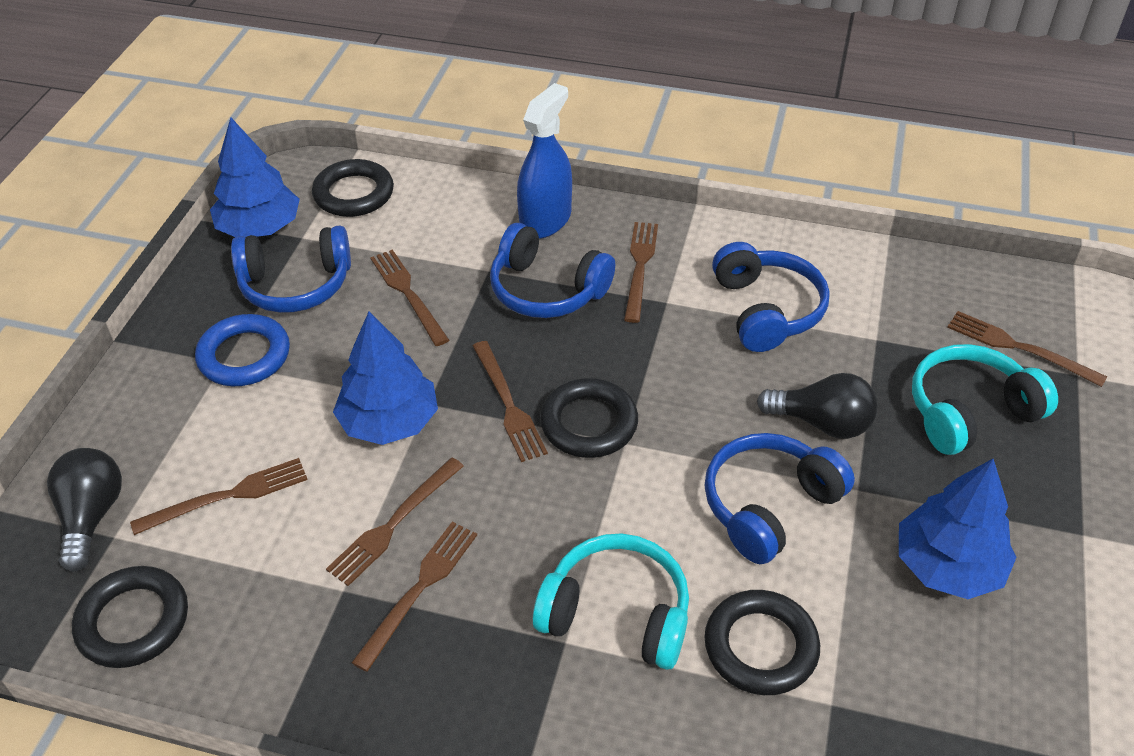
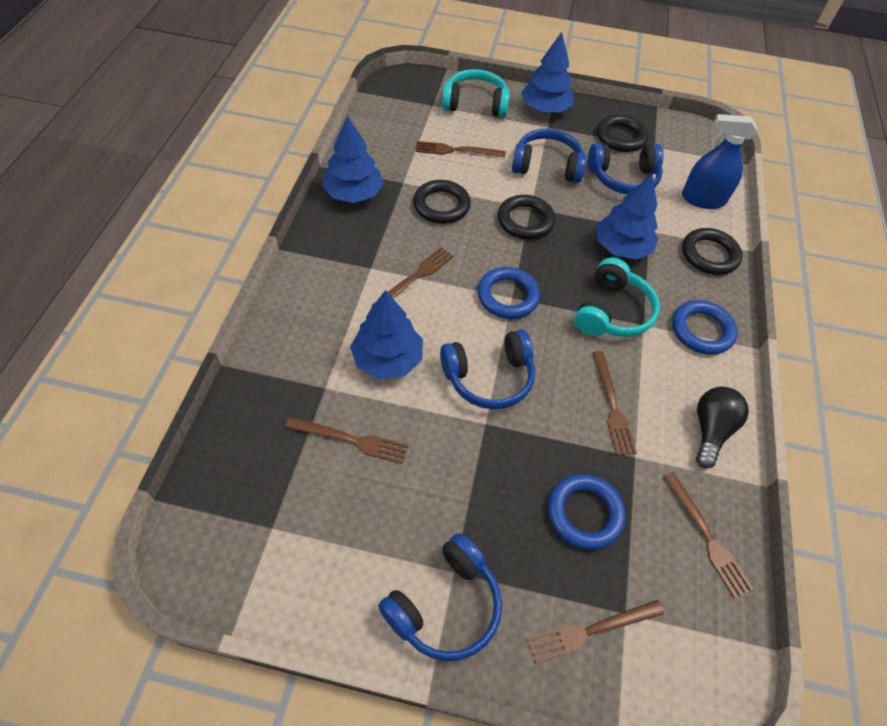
black light bulb: [47,448,122,572] [757,373,878,439] = 2 -> [696,387,749,469] = 1
blue ring: [195,314,290,386] = 1 -> [477,267,540,319] [548,474,626,550] [672,300,738,355] = 3
blue tree: [210,117,300,237] [333,312,438,445] [899,459,1017,599] = 3 -> [322,115,384,203] [350,290,423,379] [521,32,574,113] [596,174,658,260] = 4
brown fork: [130,458,308,535] [326,458,464,586] [351,522,477,672] [370,249,449,346] [473,341,548,462] [624,222,658,323] [947,311,1107,387] = 7 -> [285,417,408,464] [371,247,454,306] [416,141,506,157] [527,600,664,664] [593,351,637,455] [663,472,753,598] = 6

